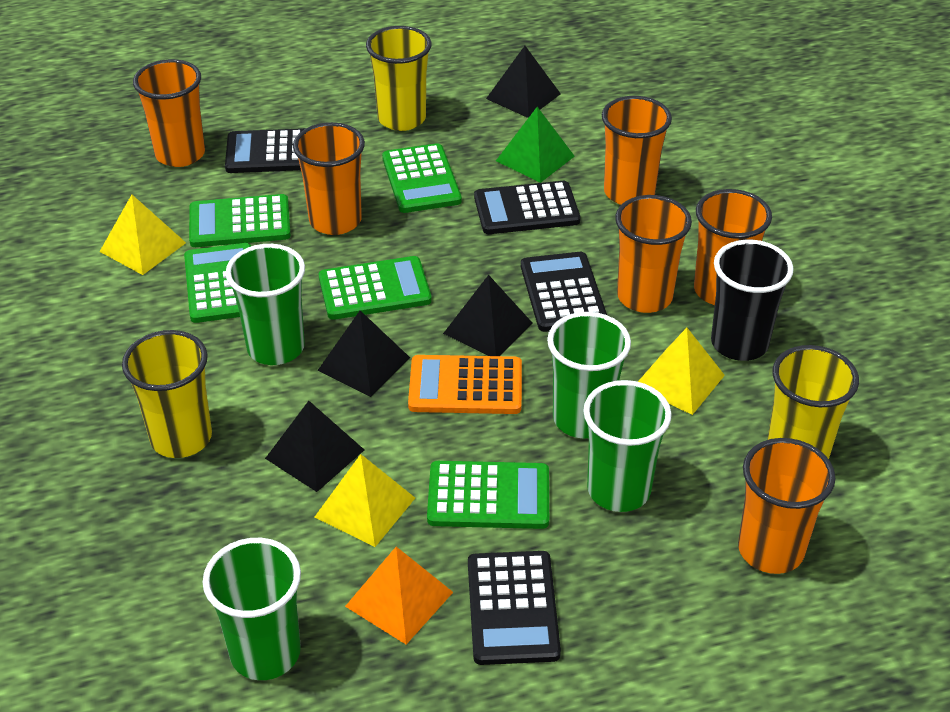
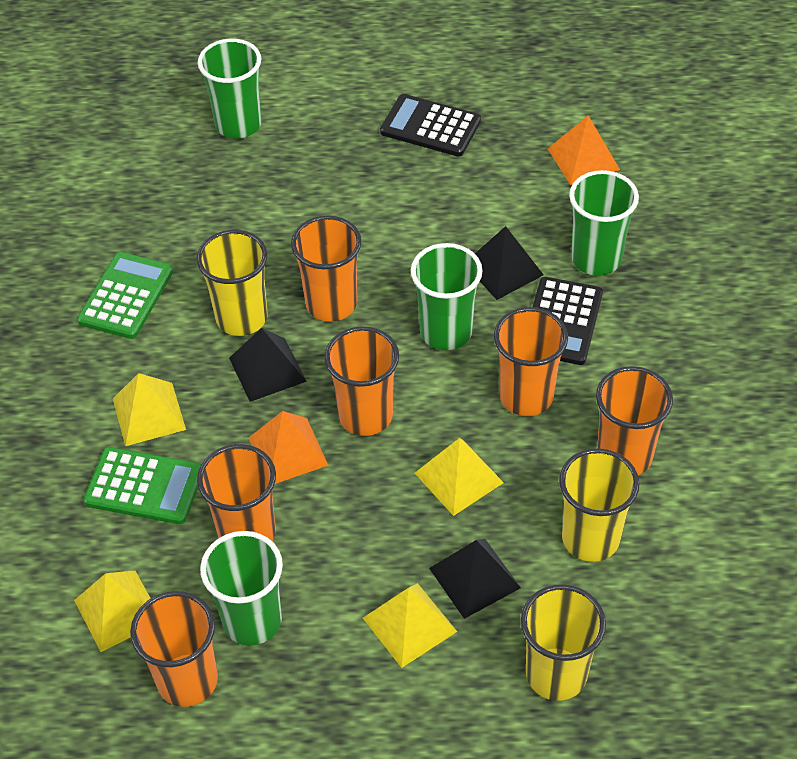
black calculator: [225,128,306,173] [468,551,561,665] [474,181,581,234] [521,252,607,332] = 4 -> [380,94,481,156] [533,277,603,365] = 2
black cup: [711,240,794,361] = 1 -> none = 0
black pyramid: [265,401,364,492] [318,311,410,397] [443,275,532,356] [486,46,561,118] = 4 -> [229,328,307,402] [429,539,521,619] [475,226,544,300] = 3
green calculator: [184,243,251,323] [189,194,291,247] [319,256,432,320] [382,143,462,213] [427,461,549,529] = 5 -> [77,252,173,339] [83,447,201,524] = 2
green pyramid: [496,107,575,183] = 1 -> none = 0
orange calculator: [408,355,522,414] = 1 -> none = 0
orange pyramid: [345,547,453,645] = 1 -> [249,411,328,484] [548,115,620,185] = 2
yellow pyramid: [99,195,186,275] [315,454,415,547] [638,328,725,415] = 3 -> [74,570,151,652] [113,373,186,446] [363,583,457,668] [415,438,504,516] = 4

